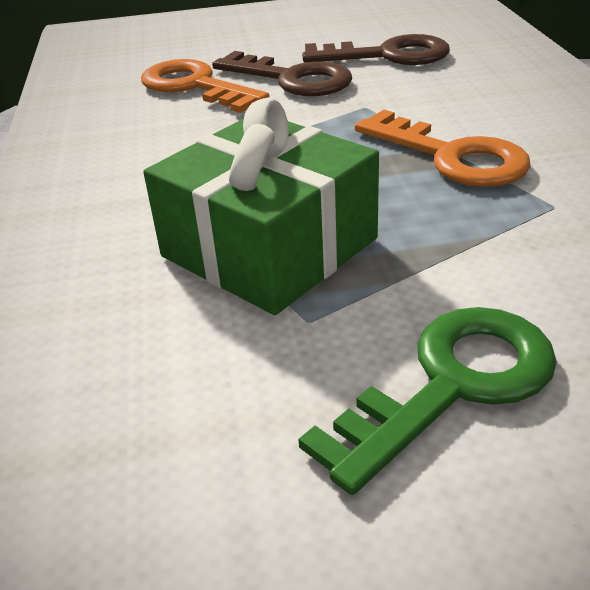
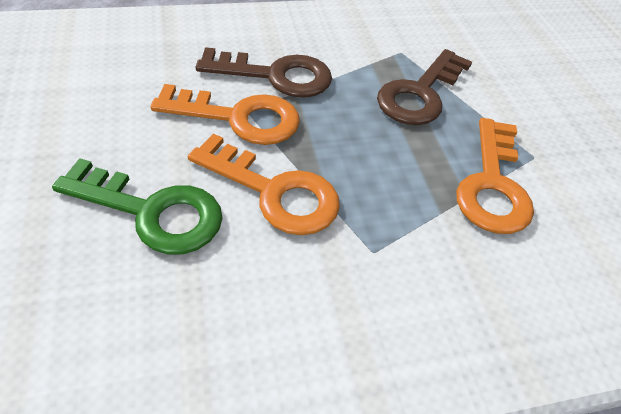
green gift: [143,97,379,315] = 1 -> none = 0
orange key: [141,59,270,113] [355,110,531,187] = 2 -> [151,84,300,145] [188,134,340,235] [456,118,534,234] = 3

